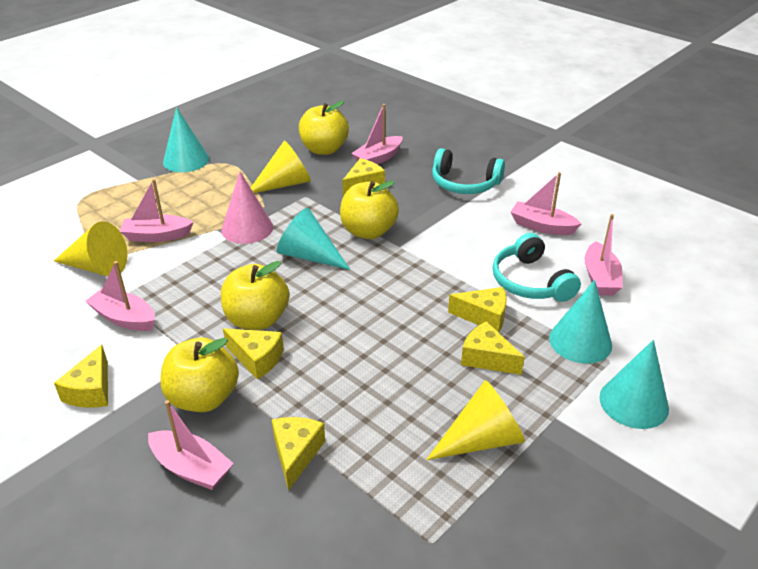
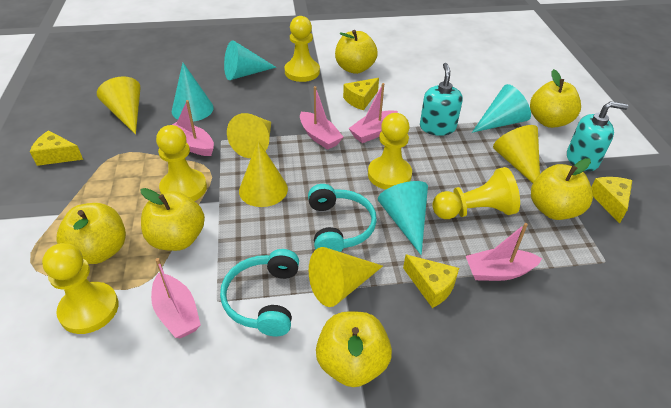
pink boat: [85,261,155,331] [120,179,194,242] [148,400,234,490] [351,104,402,165] [511,172,581,235] [585,214,623,295] = 6 -> [151,258,201,338] [172,100,214,156] [300,86,343,150] [349,83,398,143] [466,223,542,281] = 5
pink cone: [221,172,273,244] = 1 -> none = 0
turquoise soap dispenser: none = 0 -> [420,63,463,136] [567,101,628,171] = 2
yellow apple: [160,338,239,412] [221,261,289,330] [299,101,349,155] [340,181,399,239] = 4 -> [57,203,126,264] [141,188,205,251] [316,311,392,387] [335,30,378,74] [530,69,581,128] [531,158,593,220] = 6
yellow cheese: [54,345,108,408] [223,328,284,379] [272,417,325,491] [342,158,385,196] [448,287,507,332] [461,321,524,375] = 6 -> [30,130,83,166] [343,78,379,110] [403,255,459,308] [591,177,632,224] = 4
yellow cone: [54,221,127,277] [251,141,311,193] [426,380,525,460] = 3 -> [97,76,141,135] [227,113,271,158] [239,141,288,207] [309,247,383,307] [493,125,540,183] = 5
yellow pawn: none = 0 -> [42,243,119,334] [156,125,207,201] [285,16,320,82] [368,113,412,190] [432,167,520,219] = 5

